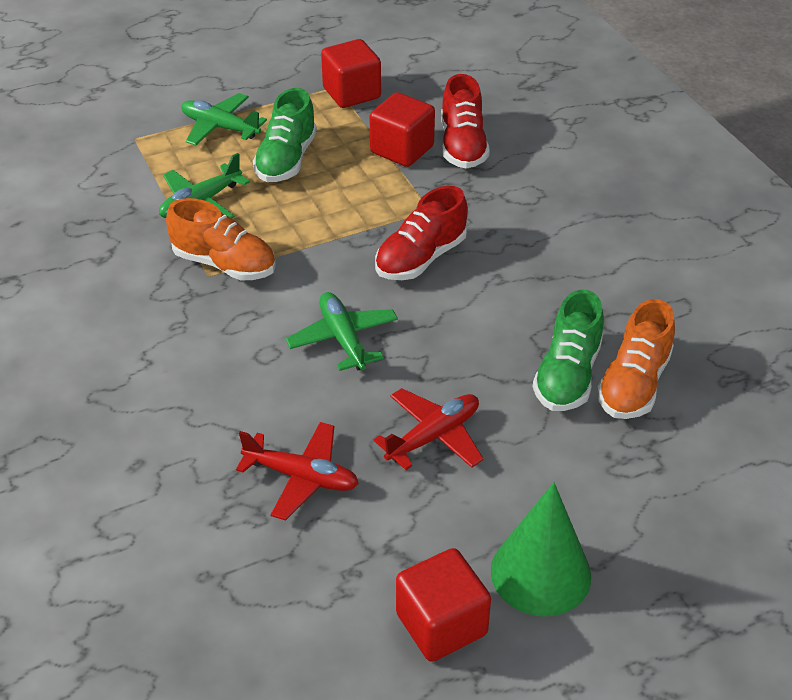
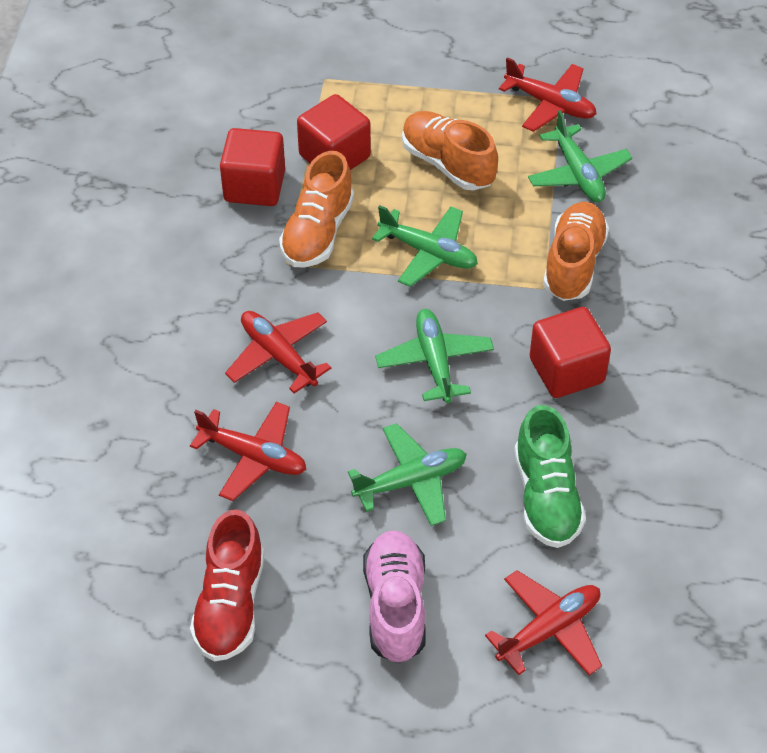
green cone: [491,482,591,617] = 1 -> none = 0
green plane: [159,153,250,219] [181,93,267,146] [286,292,398,371] = 3 -> [348,423,467,526] [372,205,478,287] [375,309,494,403] [528,110,632,202] = 4
green shoe: [253,88,317,182] [533,290,604,411] = 2 -> [514,405,586,548] = 1
orange shoe: [166,198,276,280] [597,299,675,419] = 2 -> [279,151,354,267] [402,111,498,190] [543,202,609,301] = 3
pink shoe: none = 0 -> [363,530,425,663] = 1
red plane: [236,422,359,521] [374,388,484,470] = 2 -> [190,402,307,501] [225,311,331,393] [485,570,602,676] [499,57,597,132] = 4
red shoe: [375,186,468,280] [441,74,490,169] = 2 -> [190,509,264,662] = 1

